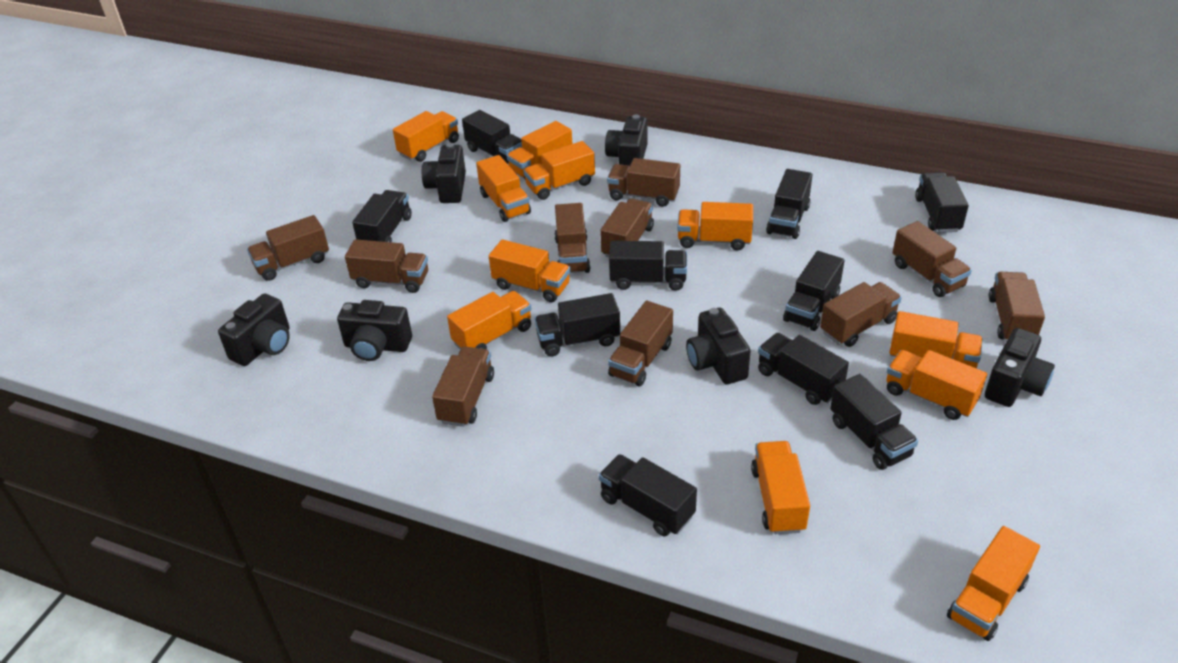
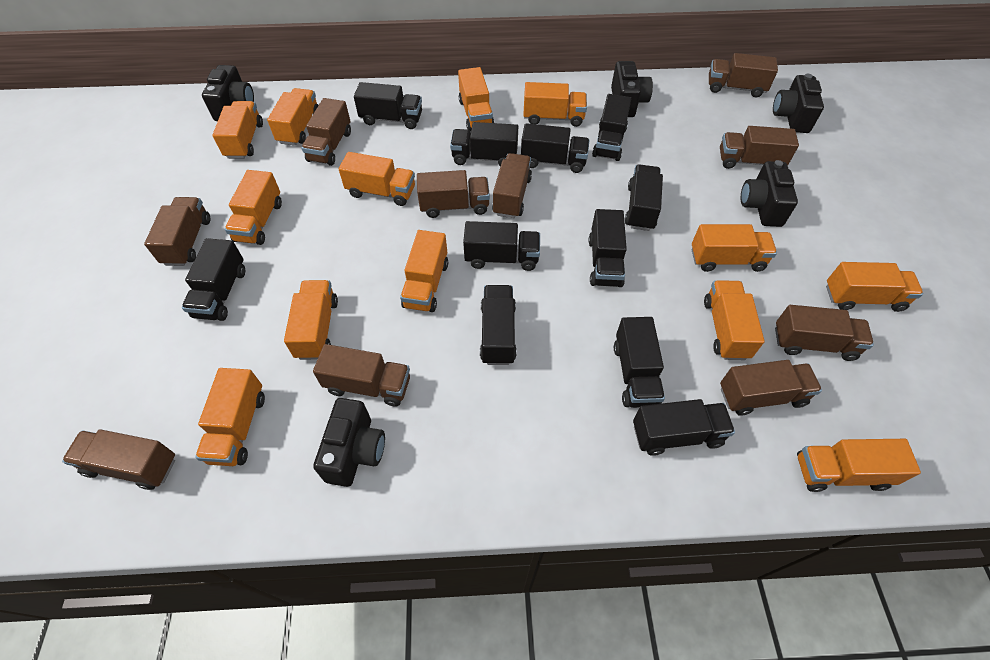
black camera: [218,293,290,366] [337,300,412,361] [422,143,466,203] [605,114,647,166] [686,308,751,384] [985,328,1055,407] = 6 -> [202,65,254,121] [313,398,385,487] [611,61,653,117] [741,160,798,227] [773,74,824,133] = 5
black truck: [352,190,412,242] [462,110,522,164] [534,293,620,357] [599,454,697,536] [609,241,687,291] [758,333,849,405] [766,169,813,239] [783,251,845,331] [830,374,918,470] [915,172,969,233] = 10 -> [182,238,245,321] [354,82,422,129] [450,122,518,167] [463,221,540,271] [480,285,517,365] [521,123,589,173] [588,209,627,287] [592,94,631,161] [614,317,665,408] [625,164,663,231] [633,399,735,456] = 11
orange truck: [393,111,459,162] [447,291,531,350] [476,155,531,222] [489,239,570,302] [507,121,572,179] [523,141,595,200] [677,202,753,251] [751,441,810,534] [886,350,987,420] [889,311,983,368] [947,526,1040,641] = 11 -> [195,368,265,466] [213,101,263,159] [225,170,282,245] [267,88,319,145] [284,280,338,360] [339,152,415,206] [400,230,448,312] [458,67,494,131] [523,82,587,127] [692,224,777,272] [704,280,765,360] [797,439,921,492] [826,262,923,312] = 13

